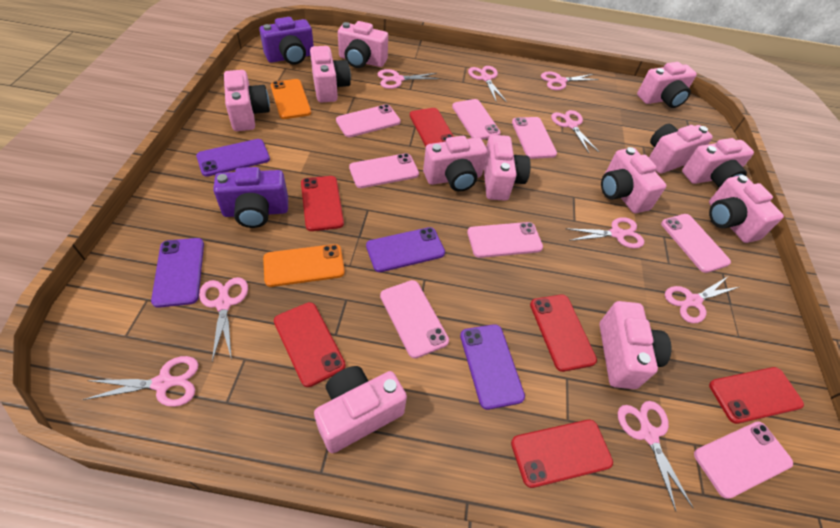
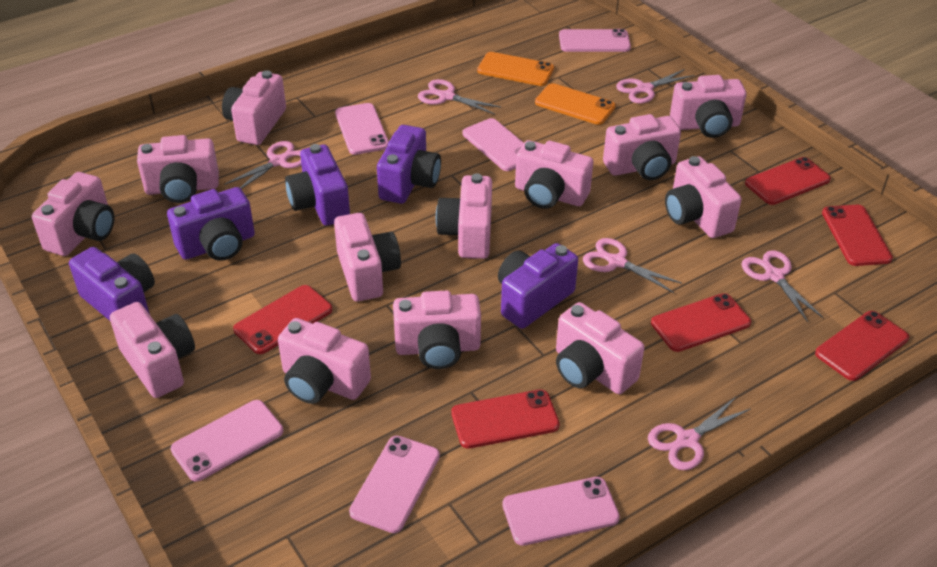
pink camera: [224,70,270,131] [310,46,351,102] [314,366,407,453] [338,21,388,68] [423,136,488,192] [484,135,531,201] [599,301,672,389] [601,147,666,213] [637,62,697,108] [649,124,713,174] [682,138,754,188] [709,175,784,243] = 12 -> [32,172,115,256] [110,302,195,398] [137,135,219,203] [222,70,286,145] [278,318,371,404] [334,213,401,301] [393,290,481,369] [436,174,492,259] [515,140,593,209] [556,302,644,394] [603,114,681,180] [665,156,742,238] [670,75,747,138] = 13
pink phone: [336,104,400,137] [349,153,419,188] [380,280,449,359] [452,99,501,140] [467,222,543,258] [512,117,557,159] [661,214,731,273] [694,421,793,499] = 8 -> [171,400,283,481] [335,103,389,155] [349,436,440,533] [463,118,524,171] [502,477,620,546] [559,29,631,52] = 6
pink scissors: [83,356,199,407] [199,277,248,361] [378,69,440,89] [468,66,507,102] [541,71,599,90] [551,110,599,153] [567,217,644,248] [618,401,693,511] [665,277,739,323] = 9 -> [224,141,302,189] [418,79,501,114] [583,238,682,293] [616,69,694,104] [648,397,750,470] [741,250,823,322] = 6
purple camera: [213,167,288,228] [259,17,314,65] = 2 -> [69,247,155,321] [167,187,255,261] [285,144,350,226] [377,125,441,204] [498,243,578,329] = 5
purple phone: [151,238,204,308] [196,139,270,177] [366,227,445,272] [460,324,525,410] = 4 -> none = 0

